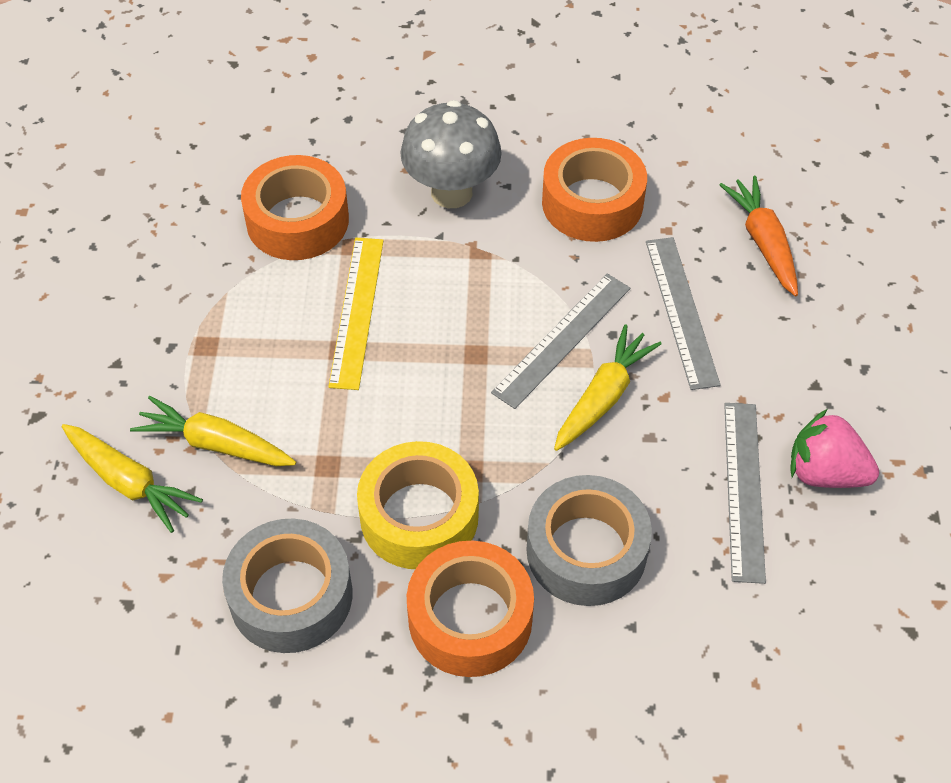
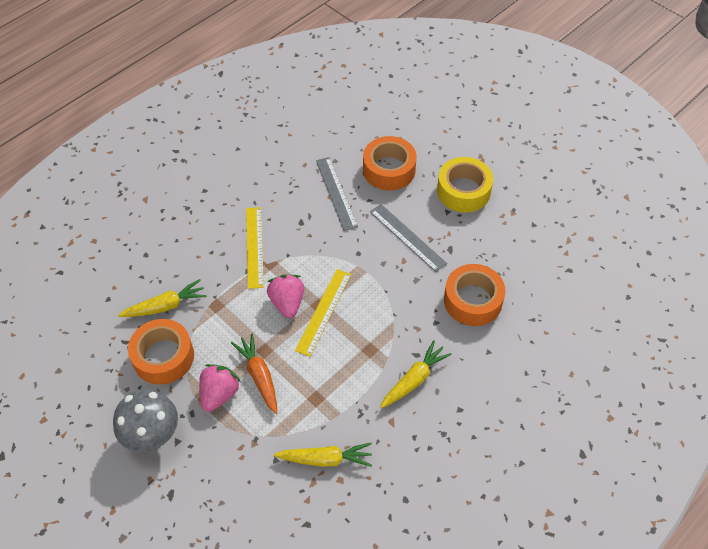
grey ruler: [491,274,630,409] [646,237,721,390] [724,403,766,584] = 3 -> [316,157,358,231] [370,204,447,272] = 2
grey tape: [222,519,352,653] [526,475,652,606] = 2 -> none = 0
pink strawberry: [790,409,879,488] = 1 -> [199,364,241,412] [267,275,304,318] = 2
yellow ruler: [328,238,384,390] = 1 -> [246,207,264,289] [295,269,351,357] = 2

